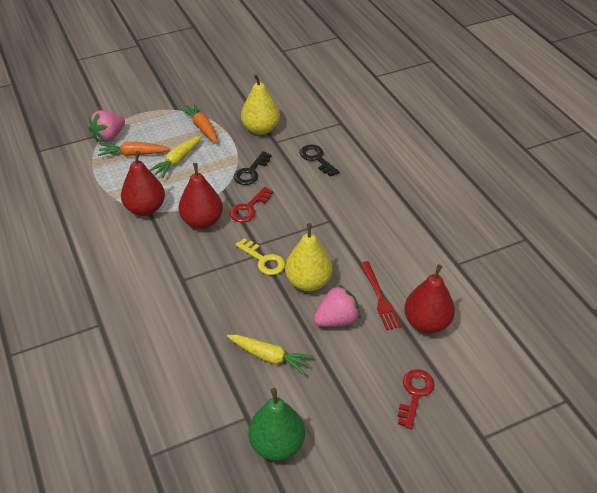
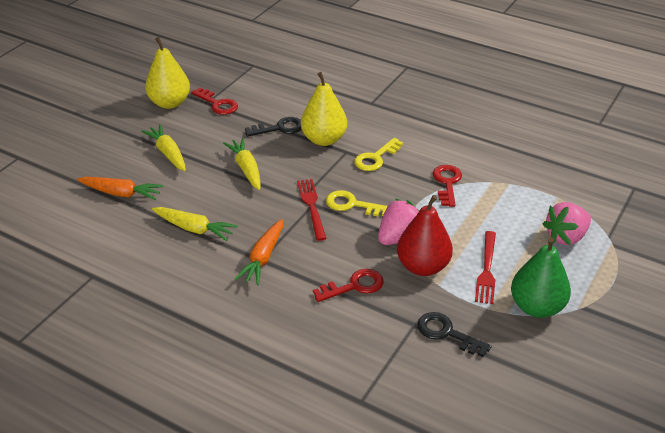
red fork: [360,261,402,330] = 1 -> [297,179,326,241] [475,231,496,304] = 2
red key: [230,187,273,222] [398,369,435,429] = 2 -> [191,88,238,115] [313,269,384,302] [433,165,462,207] = 3
red pear: [121,151,165,216] [178,163,223,229] [404,264,455,334] = 3 -> [397,195,453,276] = 1
yellow carrot: [150,136,202,178] [227,335,314,375] = 2 -> [141,124,186,171] [152,207,238,241] [223,138,261,190] = 3
yellow key: [235,238,285,275] = 1 -> [326,190,388,216] [354,138,403,171] = 2

